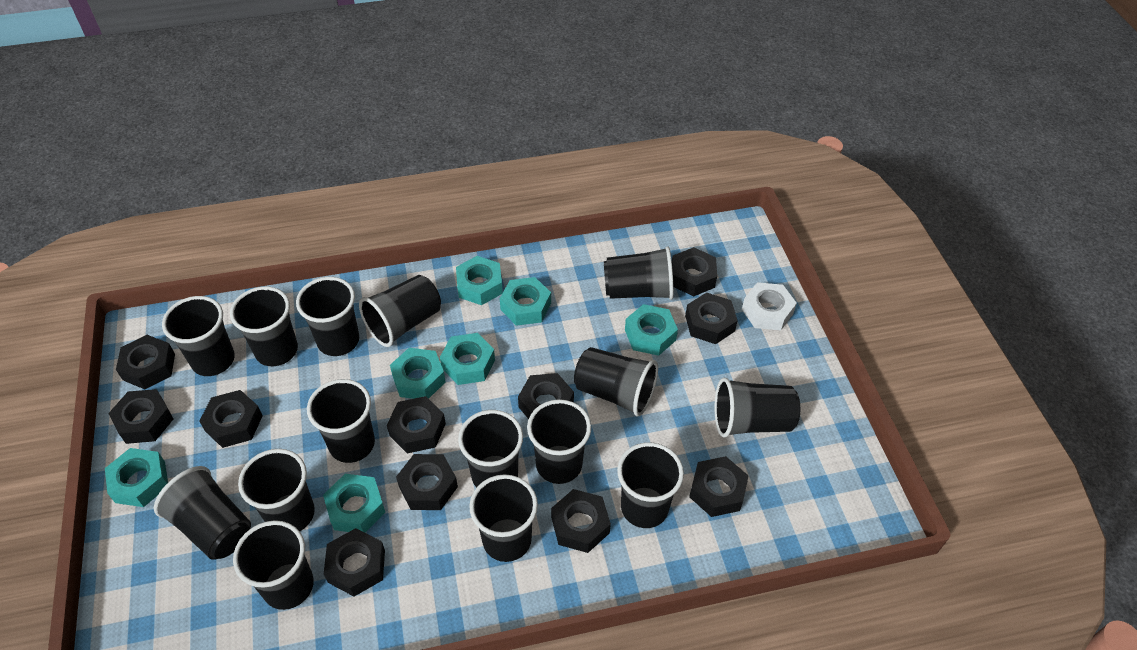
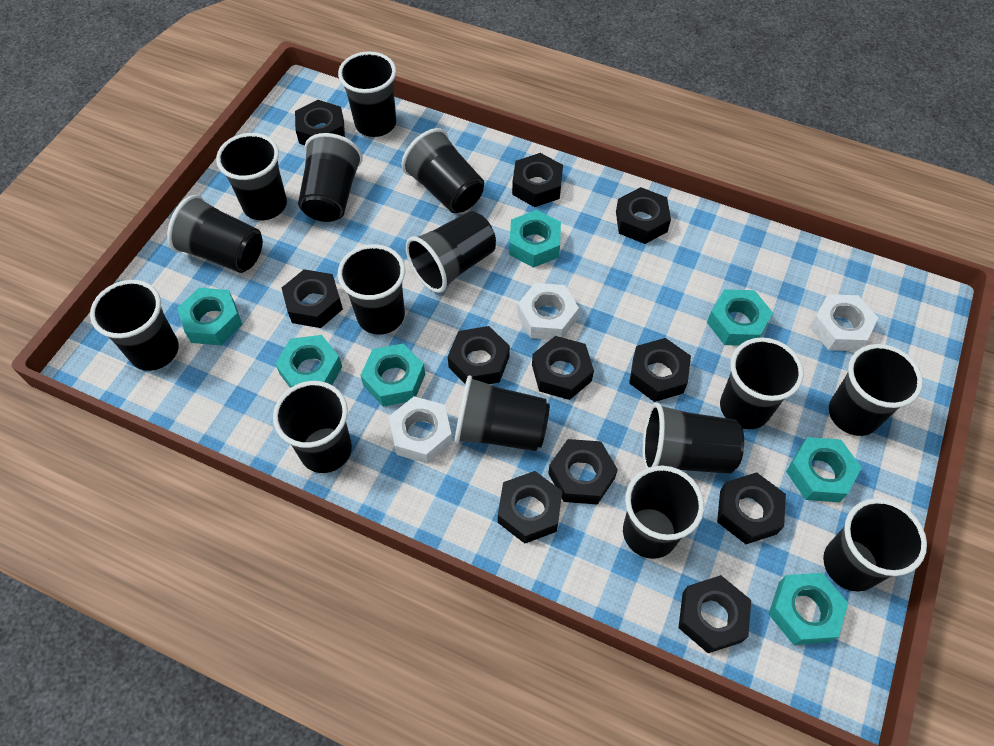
white nut: [742,282,797,330] = 1 -> [389,396,452,464] [517,283,579,340] [810,294,878,351] = 3

